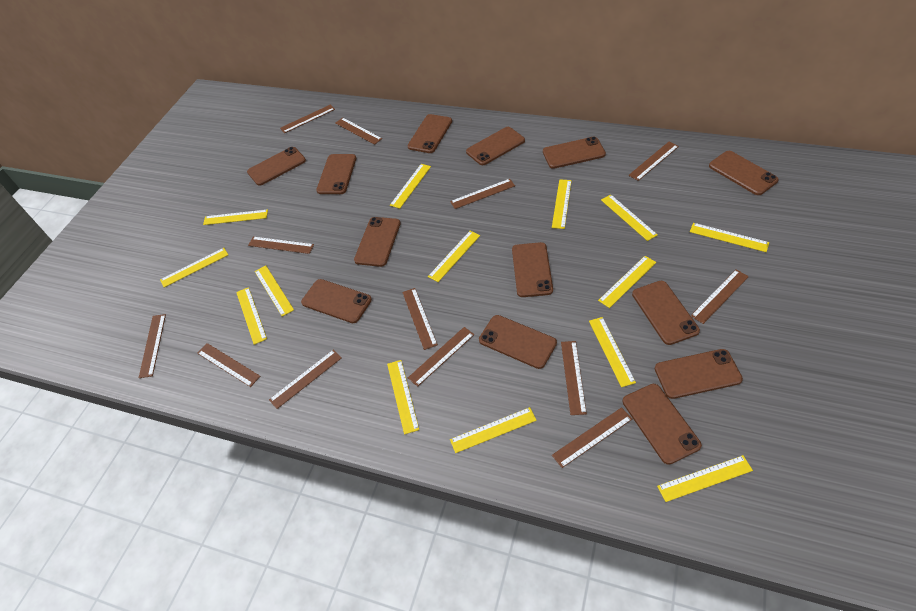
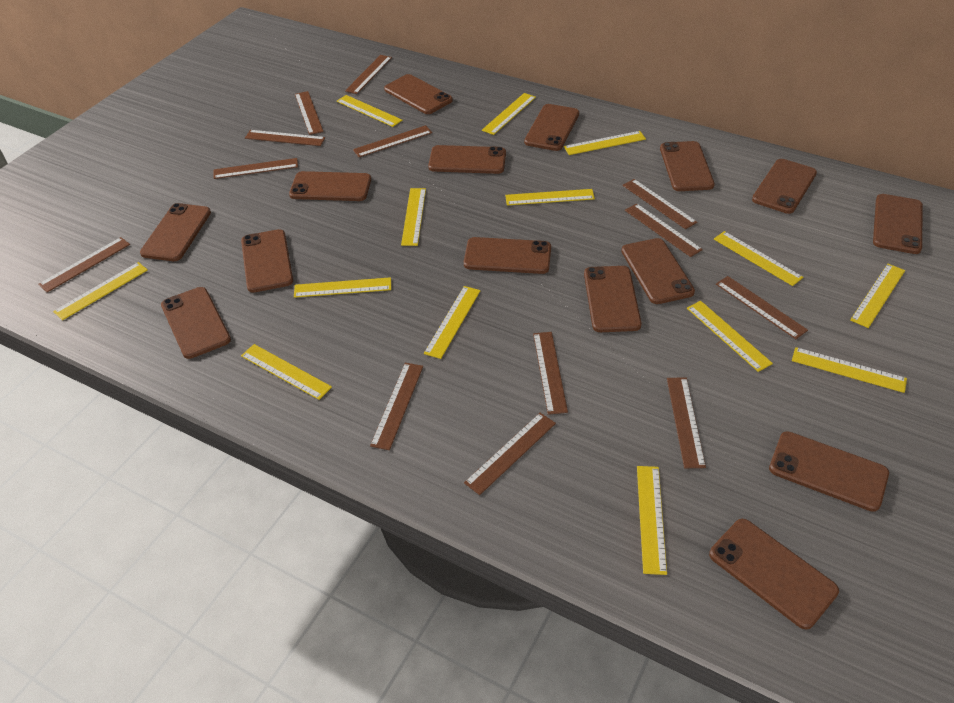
brown phone: [247,147,306,186] [301,279,372,323] [316,154,356,194] [354,217,401,267] [407,114,452,153] [466,127,525,165] [479,315,557,369] [512,242,553,297] [543,137,606,169] [623,384,702,465] [632,281,700,345] [655,349,743,399] [709,151,779,195] = 13 -> [140,203,211,261] [161,287,231,359] [241,229,293,293] [289,171,371,201] [384,74,453,114] [428,145,506,174] [464,237,551,274] [524,104,579,151] [584,266,641,332] [621,238,695,304] [660,141,715,191] [709,519,839,630] [752,159,817,214] [769,431,889,512] [873,194,923,254] = 15

